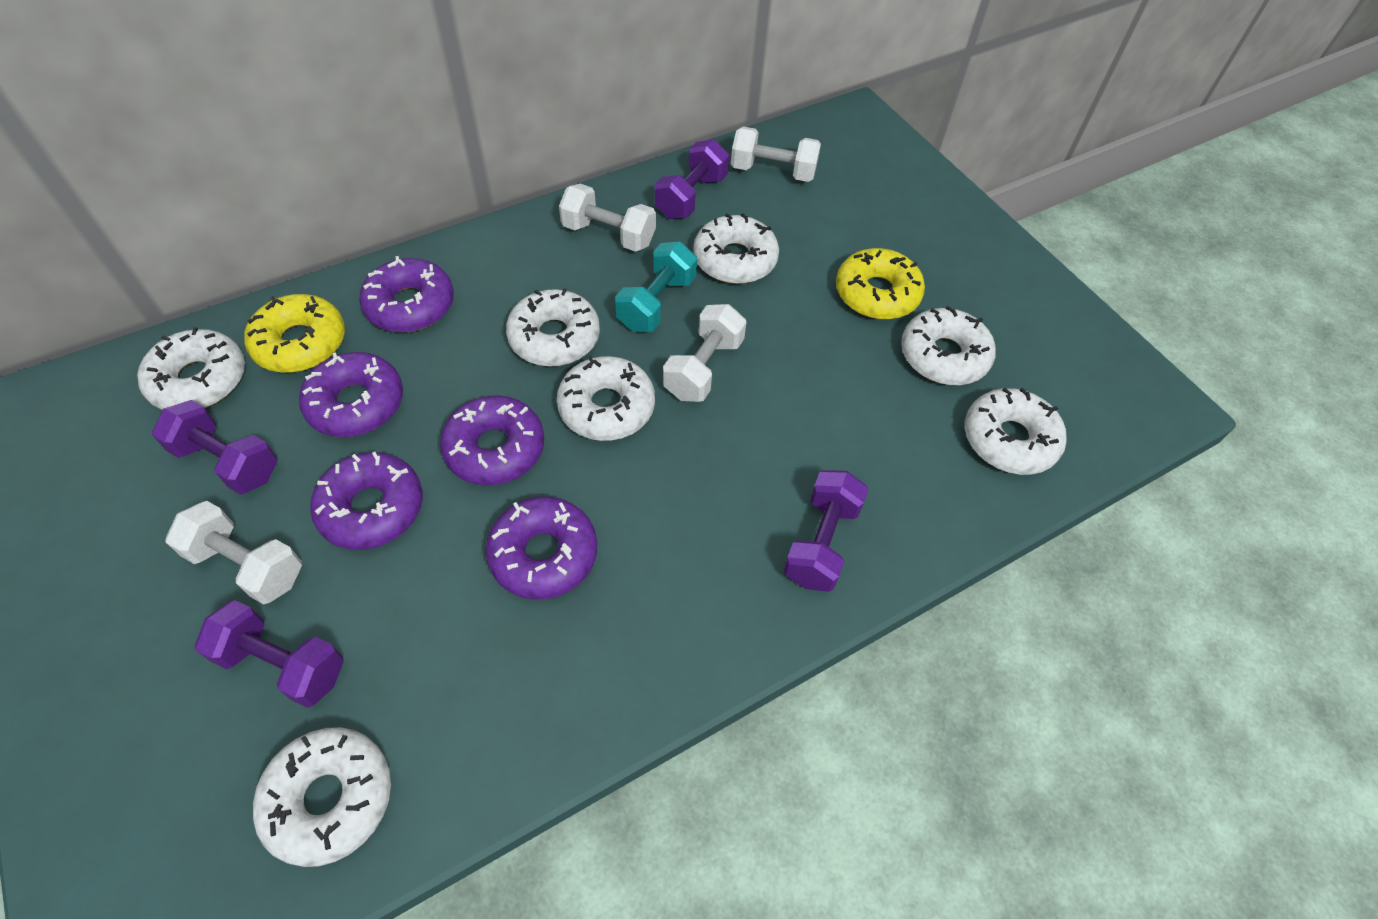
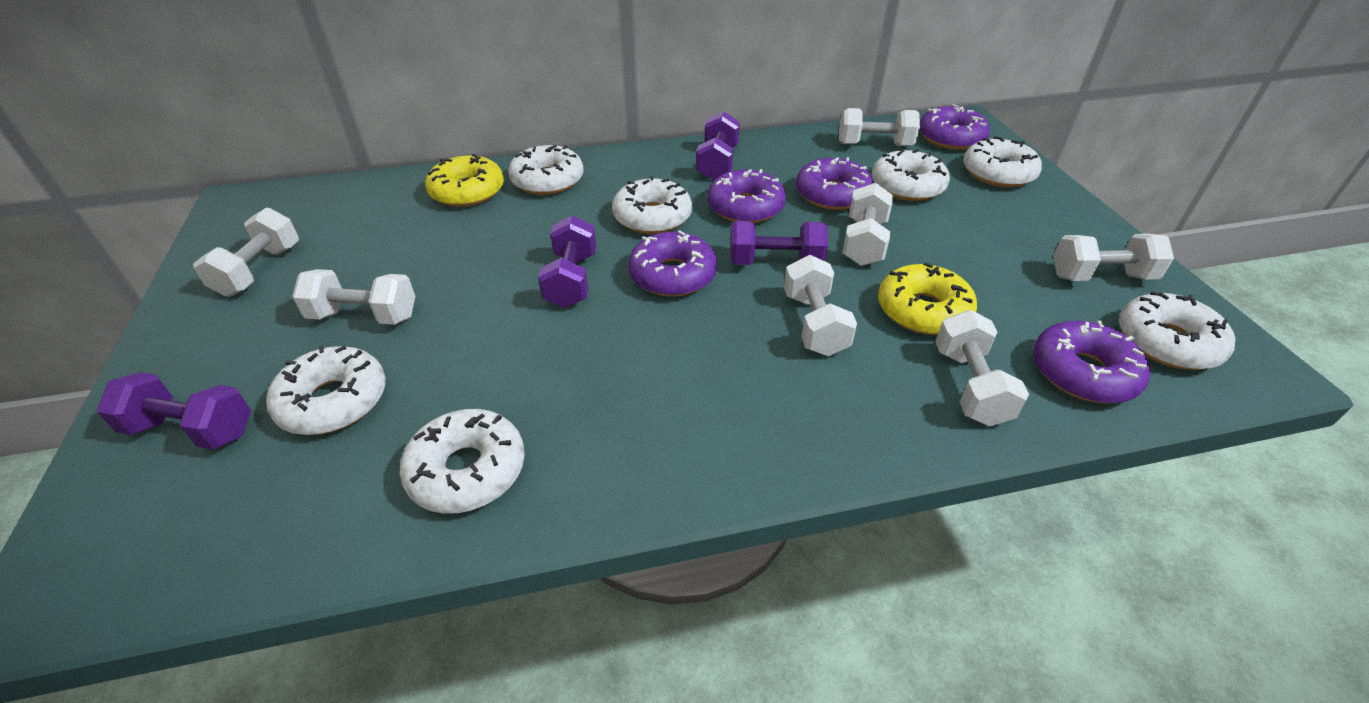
turquoise dumbbell: [615,242,697,332] = 1 -> none = 0
white dumbbell: [166,501,302,605] [559,184,656,252] [663,304,747,402] [731,126,821,182] = 4 -> [193,207,299,297] [292,269,415,325] [784,255,857,356] [839,108,920,146] [842,183,893,266] [935,310,1029,426] [1053,234,1174,281] = 7

